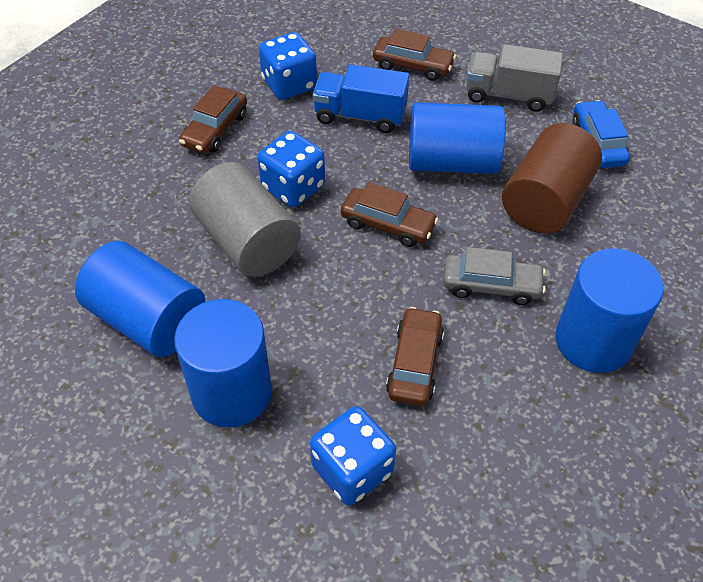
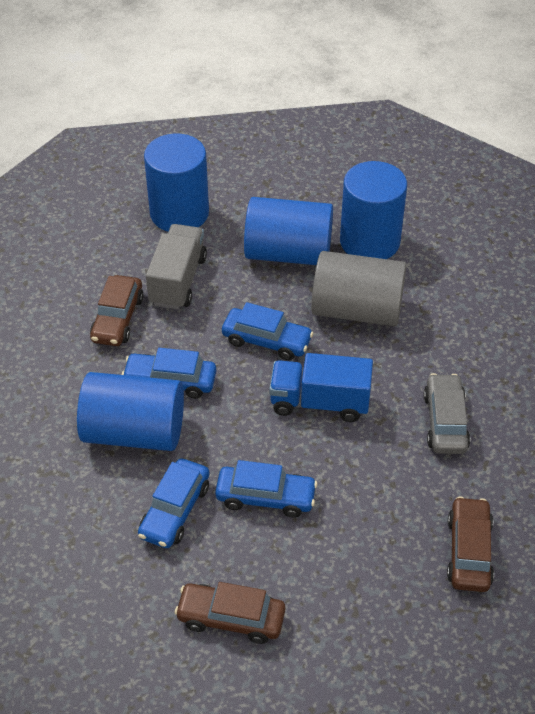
blue car: [572,100,630,168] = 1 -> [122,348,216,399] [138,458,210,548] [215,460,317,518] [222,302,313,361] = 4
blue dice: [258,131,325,207] [259,32,317,100] [310,406,396,505] = 3 -> none = 0
brown car: [179,85,247,154] [341,182,438,247] [373,28,456,81] [386,307,444,406] = 4 -> [90,275,144,346] [175,582,285,644] [447,496,494,592] = 3
brown cylinder: [502,123,602,234] = 1 -> none = 0

